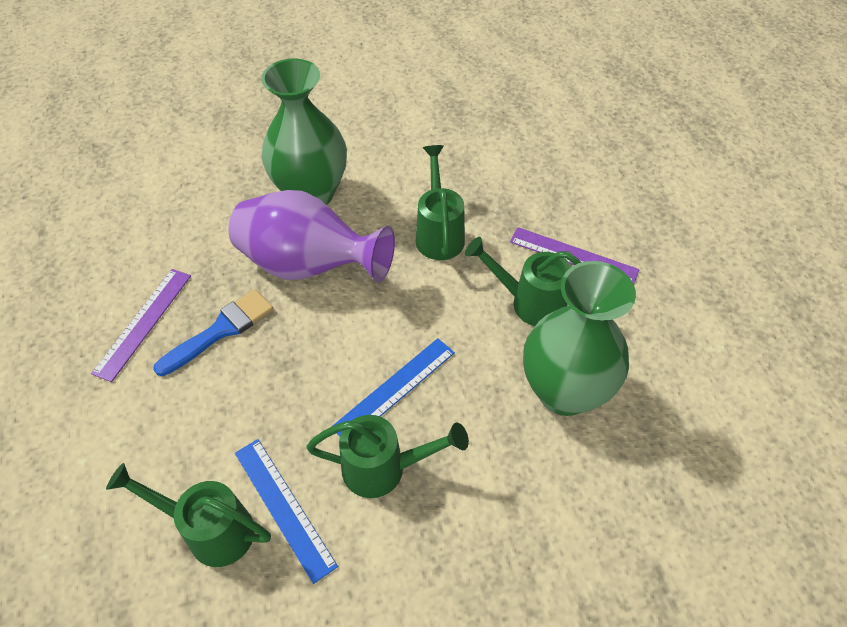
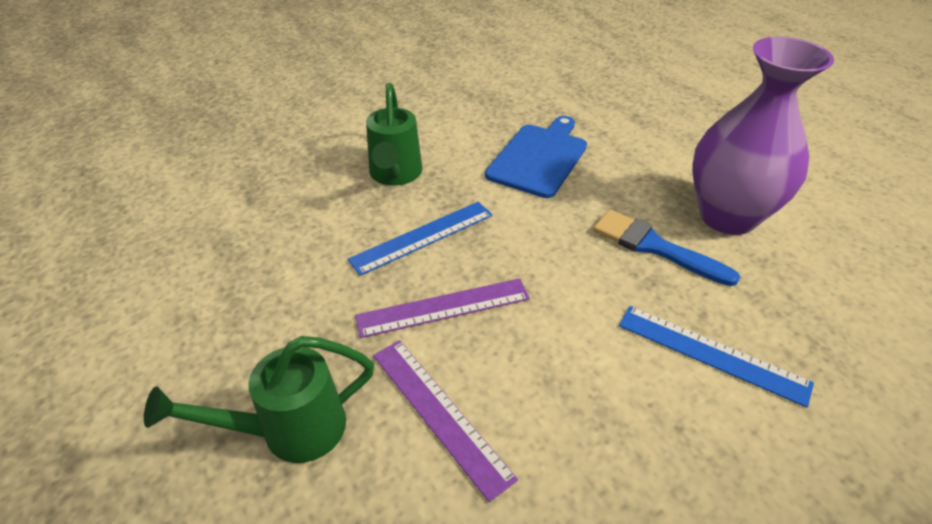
blue cutting board: none = 0 -> [485,116,587,198] = 1
green vase: [261,59,347,205] [523,261,636,416] = 2 -> none = 0
green watering can: [106,463,271,567] [306,415,469,498] [416,145,465,260] [465,237,582,326] = 4 -> [144,336,374,463] [366,83,422,186] = 2

